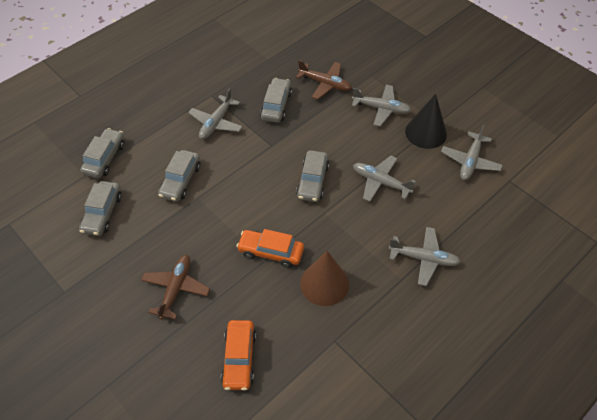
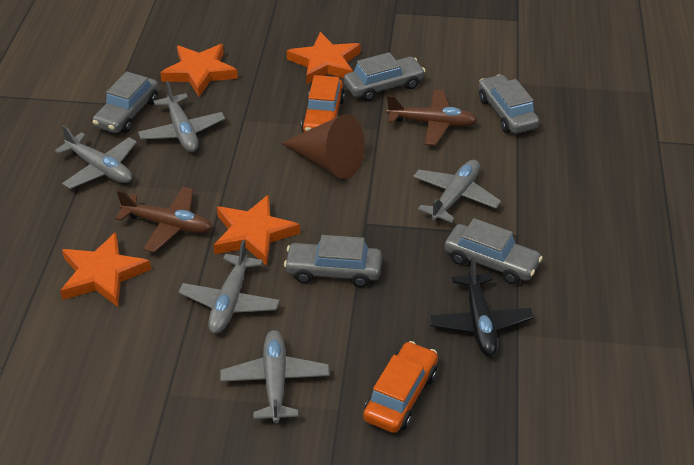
black cone: [405,94,447,149] = 1 -> none = 0
black plane: none = 0 -> [429,258,533,356] = 1
orange star: none = 0 -> [60,232,151,307] [160,44,238,97] [213,195,300,266] [287,32,361,85] = 4

